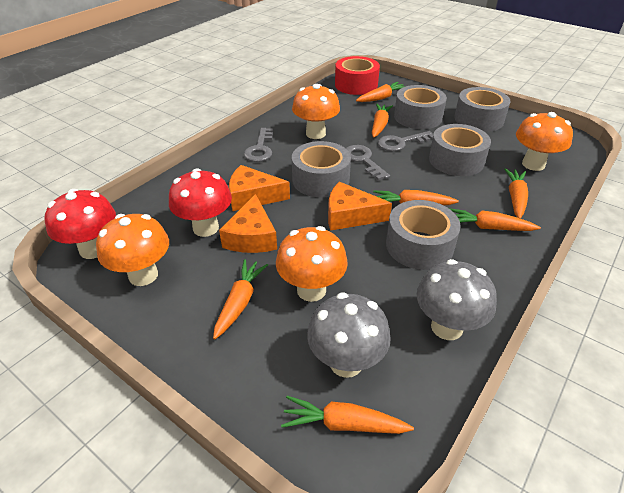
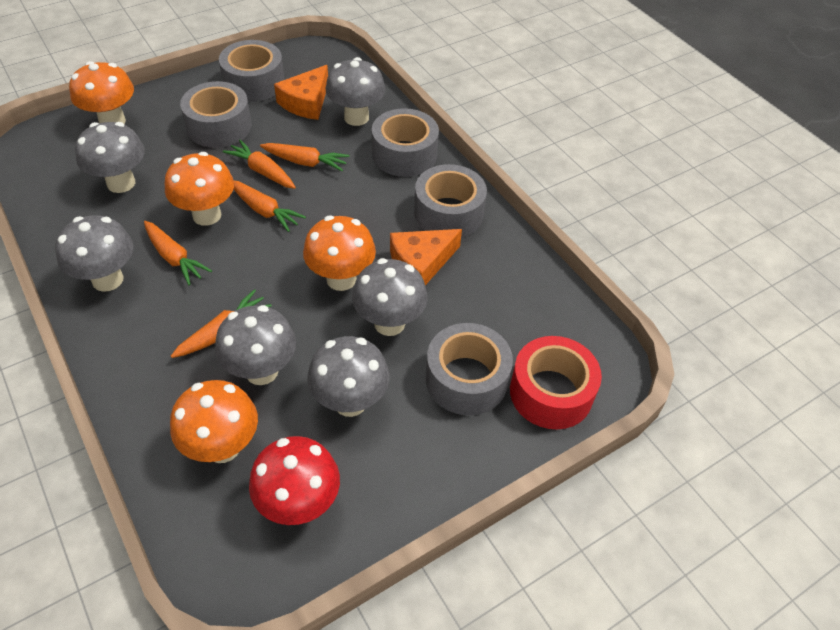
grey key: [244,128,273,162] [346,145,390,181] [378,131,433,151] = 3 -> none = 0
grey mushroom: [307,292,391,378] [417,259,497,340] = 2 -> [55,215,133,292] [75,122,145,193] [215,305,296,385] [307,336,389,417] [326,57,385,126] [352,258,428,336] = 6
orange carrot: [213,259,268,339] [281,396,414,434] [356,82,405,102] [372,103,393,138] [373,190,459,205] [449,208,541,231] [504,168,528,219] = 7 -> [144,221,212,285] [171,289,272,358] [222,140,296,189] [234,181,306,232] [260,143,350,171] = 5
orange cheese: [219,194,277,253] [229,165,290,211] [328,182,392,231] = 3 -> [274,65,328,120] [390,229,462,285] = 2
red mushroom: [45,189,116,259] [169,168,232,237] = 2 -> [249,436,340,525] = 1

